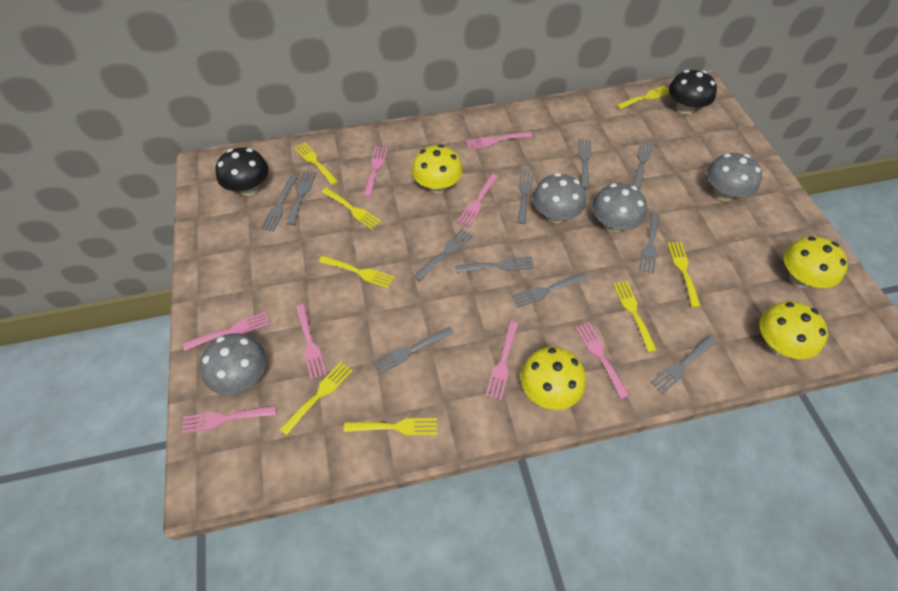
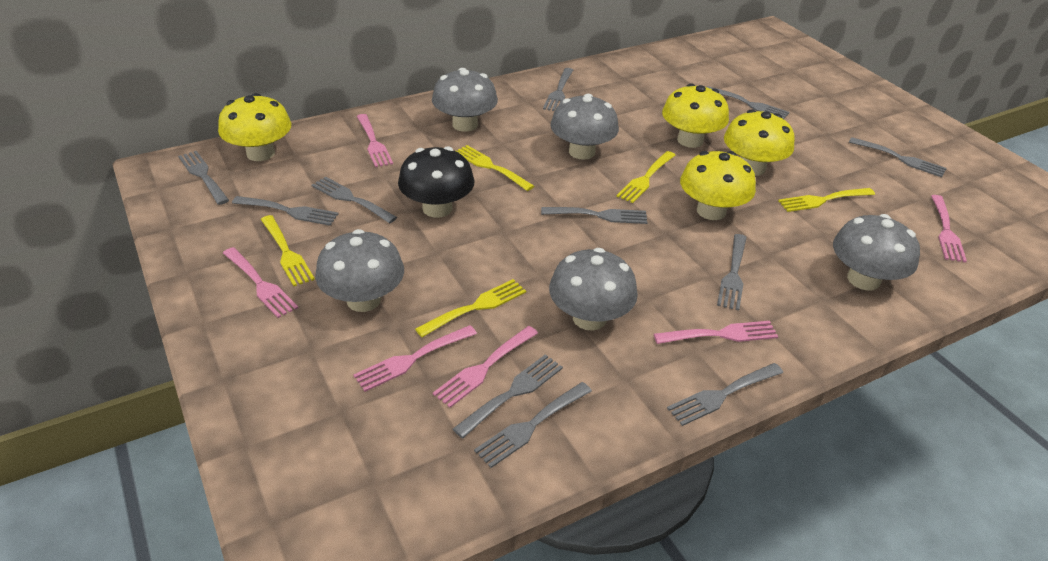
black mushroom: [216,148,269,196] [669,70,717,115] = 2 -> [398,146,474,218] = 1
grey mushroom: [200,333,267,395] [533,173,586,223] [592,183,647,232] [707,153,762,201] = 4 -> [315,229,404,312] [432,68,498,132] [549,248,638,331] [551,94,619,160] [833,214,920,290] = 5
pink fork: [182,406,276,434] [183,312,270,351] [296,304,327,379] [363,147,388,198] [458,174,498,227] [465,132,532,150] [485,321,518,400] [575,322,630,399] = 8 -> [223,247,298,318] [353,325,477,392] [357,114,393,167] [433,326,538,408] [654,321,778,344] [931,195,967,262] = 6
yellow fork: [279,362,353,436] [294,142,338,185] [319,256,394,289] [322,187,381,229] [344,418,437,435] [613,281,657,352] [617,85,670,109] [667,242,701,307] = 8 -> [261,215,315,286] [415,279,526,337] [456,145,534,191] [616,151,675,203] [778,188,875,212] = 5

